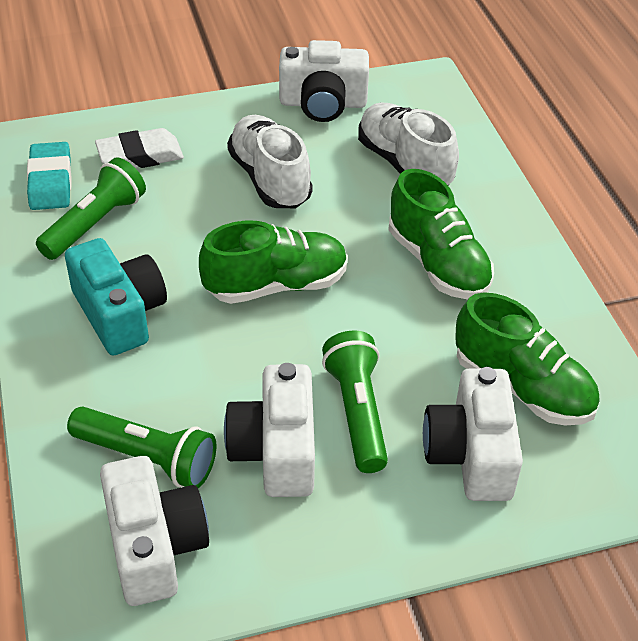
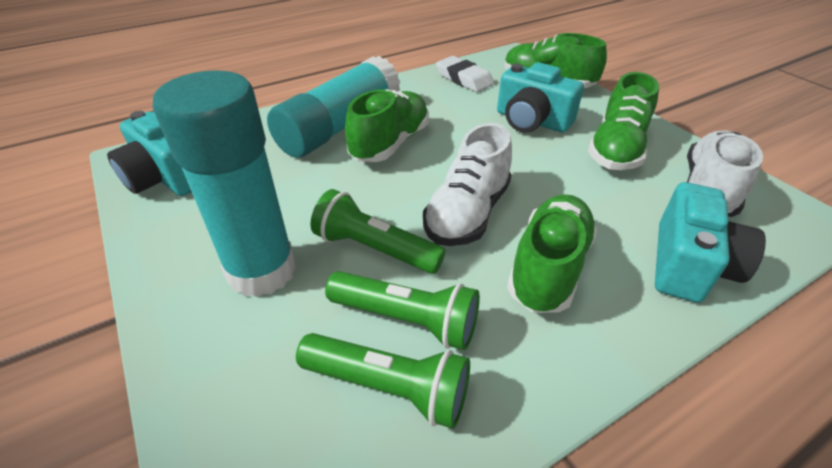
green shoe: [199,221,348,304] [388,169,494,300] [455,292,600,426] = 3 -> [345,89,429,162] [504,33,607,88] [507,194,597,313] [588,72,659,170] = 4
turquoise camera: [65,238,167,356] = 1 -> [107,111,192,196] [497,62,584,133] [655,182,766,303] = 3
turquoise eraser: [27,142,72,210] = 1 -> none = 0
turquoise glue stick: none = 0 -> [153,70,297,297] [267,56,400,158] = 2
white camera: [100,456,209,606] [224,363,315,497] [279,40,369,122] [423,367,523,501] = 4 -> none = 0

